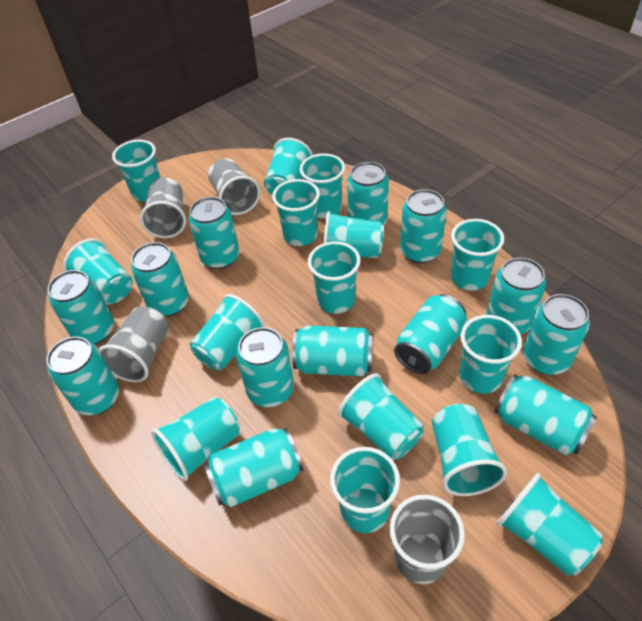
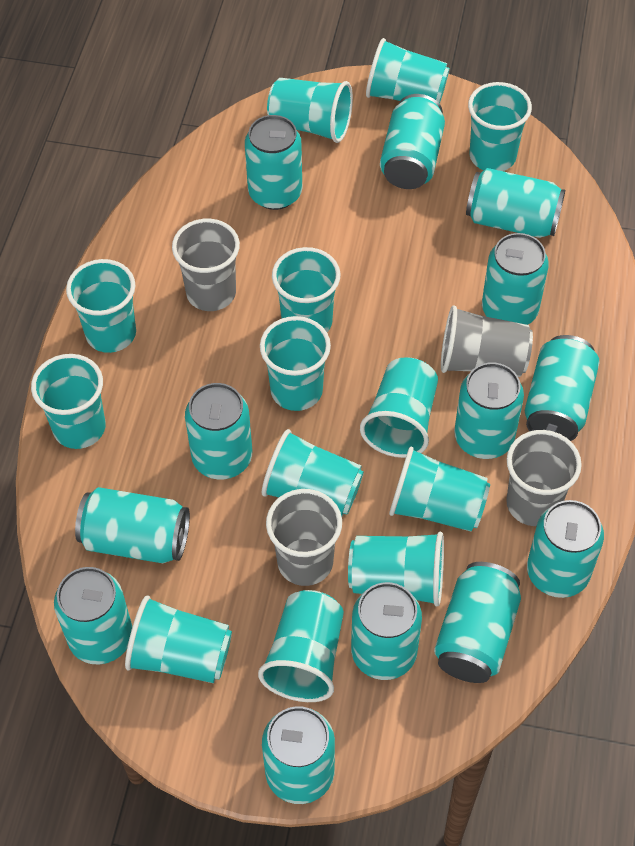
turquoise cup: [63,239,133,304] [112,140,160,202] [151,397,240,481] [190,294,265,370] [264,138,313,195] [272,179,320,246] [300,153,345,219] [308,241,361,314] [323,211,384,258] [330,447,400,533] [338,373,424,460] [432,404,507,496] [451,219,504,291] [459,315,522,394] [497,473,603,576] = 15 -> [31,354,105,449] [66,259,136,353] [125,595,232,683] [258,590,344,702] [260,316,331,411] [262,429,364,517] [267,78,353,143] [272,247,341,332] [348,532,444,607] [360,357,438,458] [366,38,450,104] [389,447,490,532] [468,82,532,171] = 13

